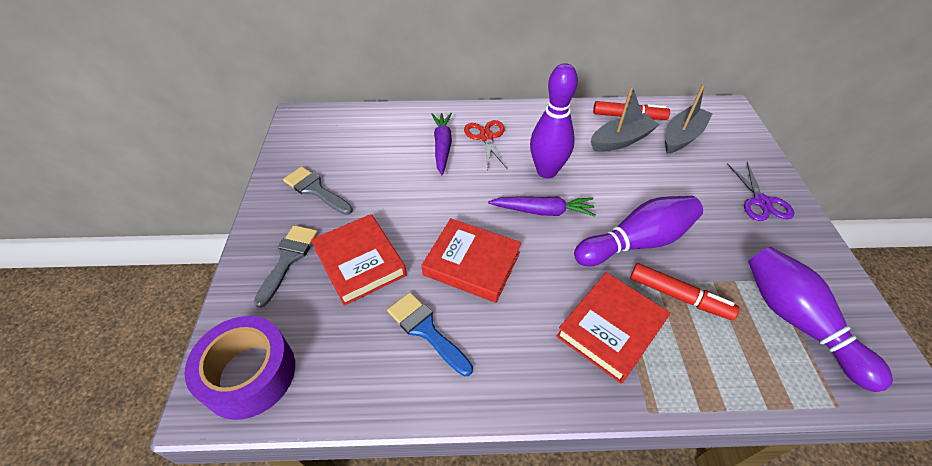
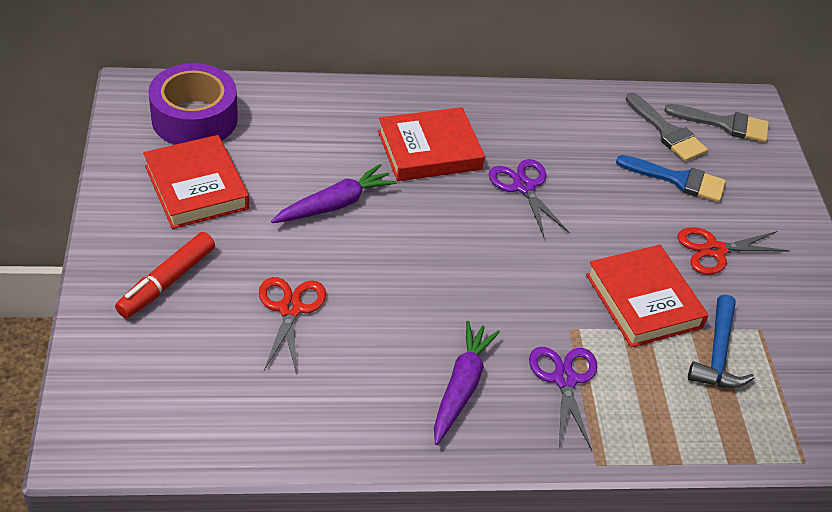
blue hammer: none = 0 -> [688,295,754,388] = 1
grey boat: [591,86,659,152] [665,84,713,154] = 2 -> none = 0
purple bowling pin: [530,63,578,178] [574,196,703,266] [748,247,893,392] = 3 -> none = 0
purple scissors: [727,162,794,221] = 1 -> [489,159,570,238] [529,347,598,450] = 2
red marker: [593,101,670,120] [630,263,740,320] = 2 -> [115,232,215,318] = 1
red scissors: [464,120,507,170] = 1 -> [259,277,326,375] [677,227,790,275] = 2

